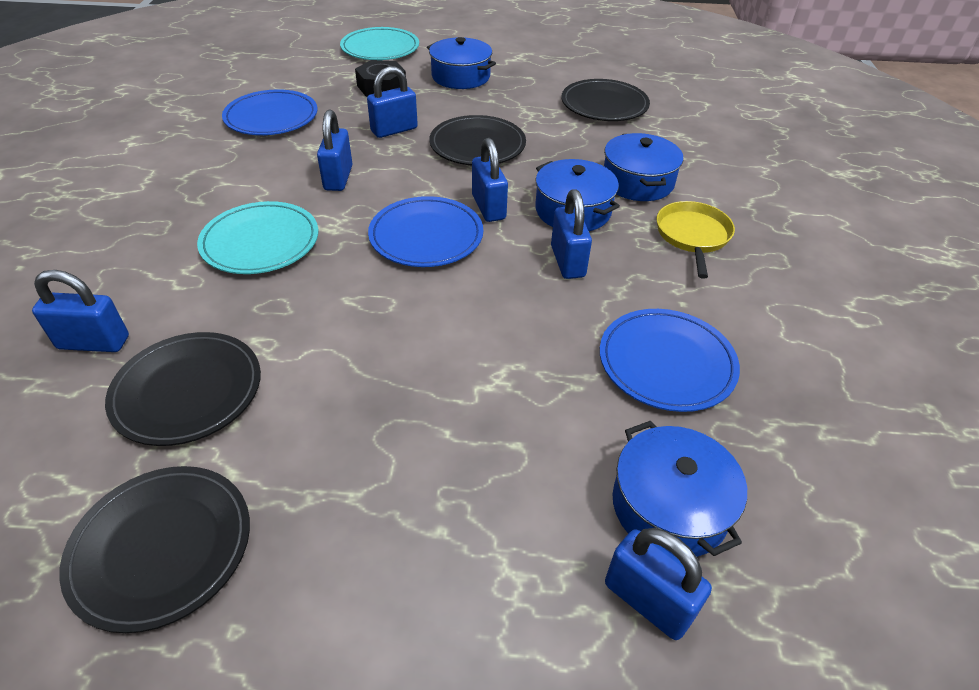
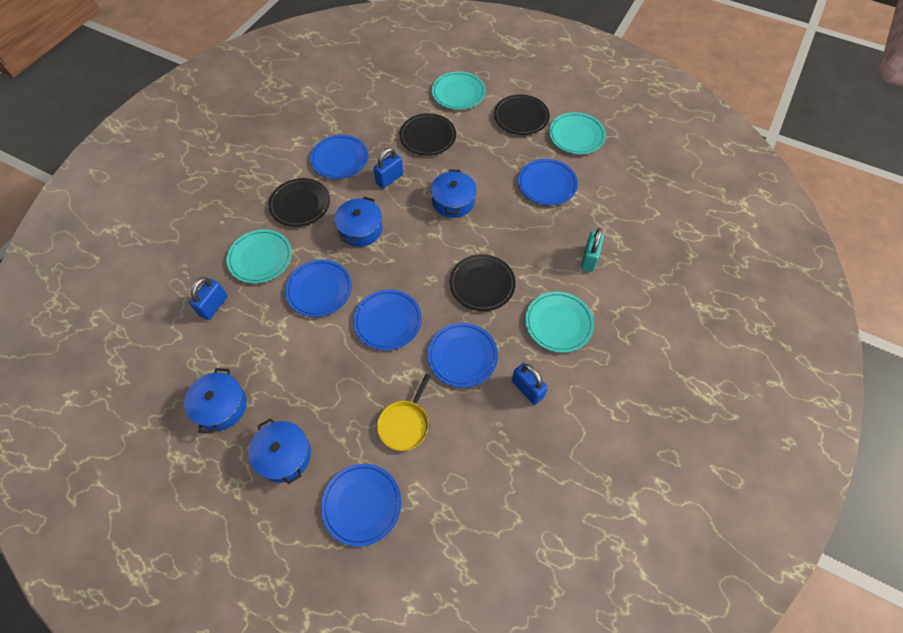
black nut: [355,60,406,97] = 1 -> none = 0
blue padlock: [32,270,129,352] [317,110,352,191] [367,66,418,138] [472,138,508,222] [551,189,592,279] [605,528,712,640] = 6 -> [189,277,227,320] [373,148,403,188] [512,363,548,405] = 3
blue plate: [222,90,317,135] [368,196,483,267] [600,309,740,412] = 3 -> [285,260,352,317] [310,135,369,179] [321,464,401,547] [353,289,422,350] [428,323,498,388] [518,159,578,205] = 6
turquoise padlock: none = 0 -> [581,228,604,272] = 1
turquoise plate: [197,201,319,274] [340,27,419,60] = 2 -> [226,229,292,284] [432,71,486,110] [525,291,594,353] [549,112,606,154] = 4

